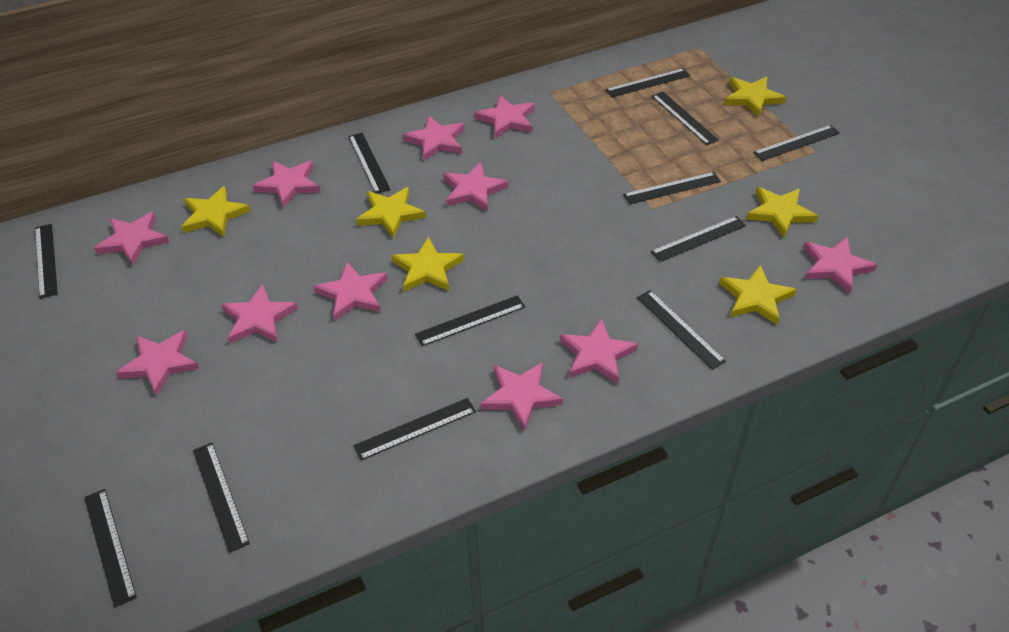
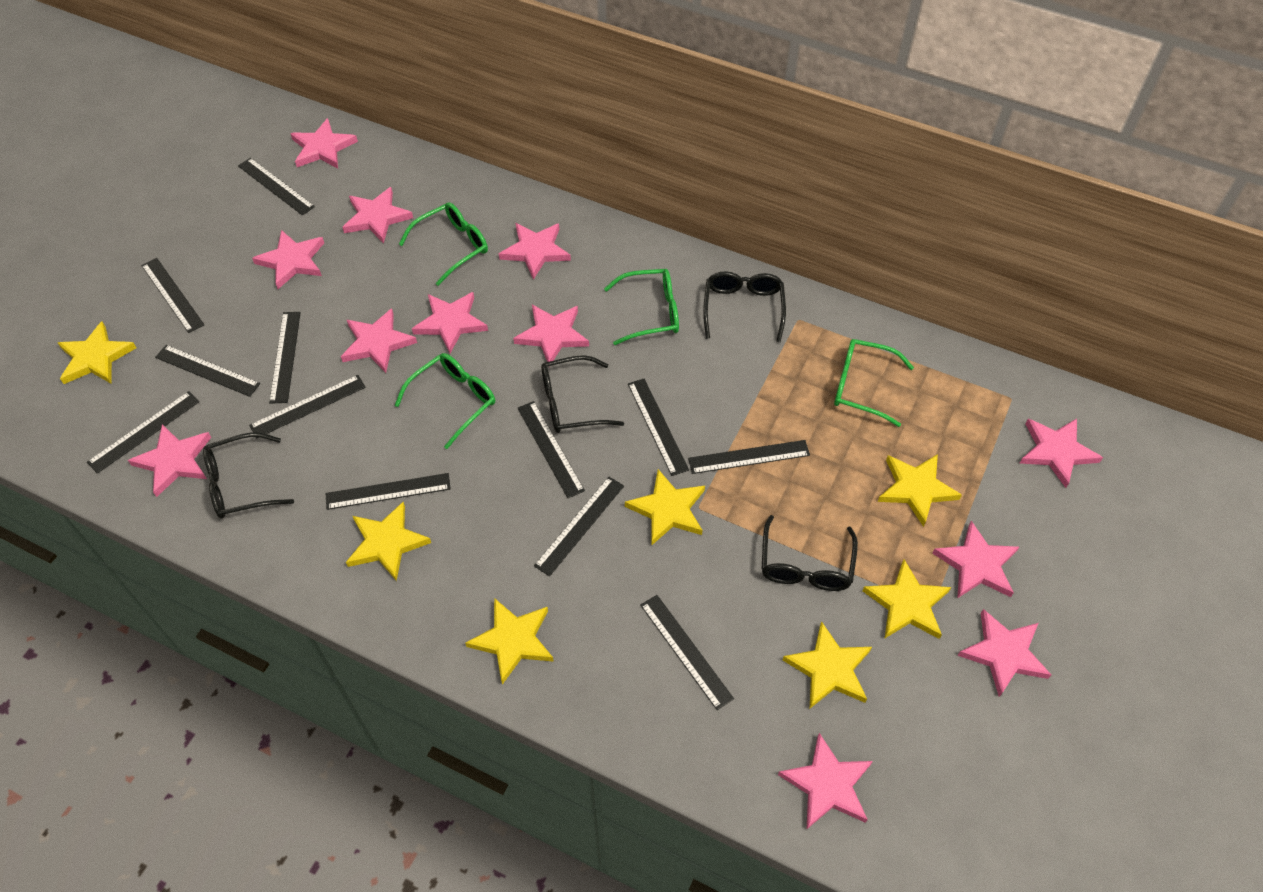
black glasses: none = 0 -> [203,433,294,518] [541,355,624,433] [703,271,786,342] [761,515,858,591] = 4
green glasses: none = 0 -> [395,353,495,449] [399,202,488,286] [604,269,679,345] [834,339,914,427] = 4
pink star: [94,211,169,265] [116,330,199,396] [221,284,298,343] [253,161,320,208] [313,262,388,321] [403,116,465,161] [443,162,508,211] [475,95,535,138] [481,362,563,431] [560,318,638,383] [803,237,877,294] = 11 -> [128,424,212,497] [252,230,324,289] [290,118,358,168] [341,308,417,373] [342,187,413,244] [412,292,488,353] [499,223,571,280] [513,305,589,367] [778,733,873,829] [932,521,1019,599] [957,609,1051,697] [1020,418,1103,488] = 12
yellow star: [181,186,250,237] [356,187,426,239] [391,237,464,292] [719,265,797,325] [724,76,786,117] [746,187,818,237] = 6 -> [58,321,136,384] [346,502,431,581] [465,598,554,685] [625,469,705,545] [783,621,872,708] [862,559,951,639] [878,454,962,527] = 7

